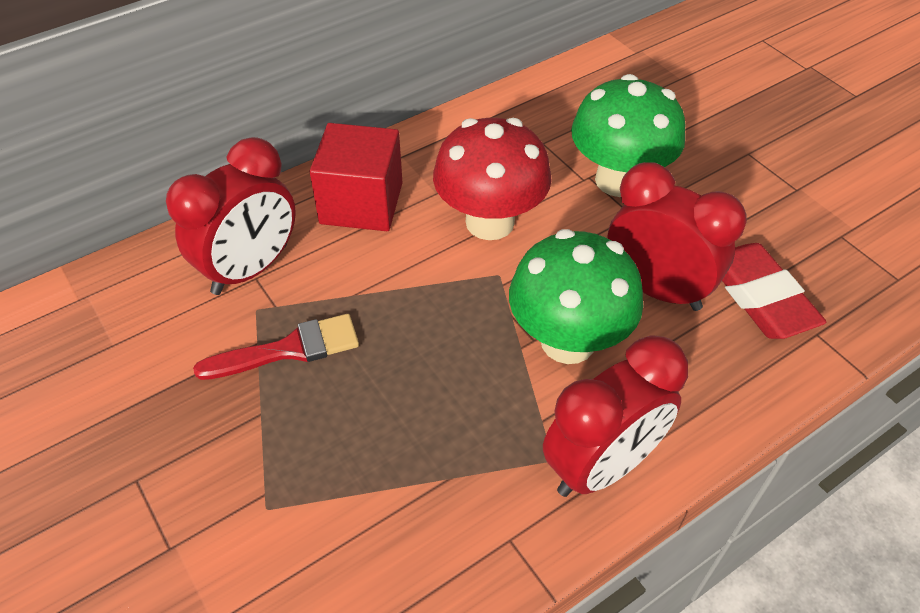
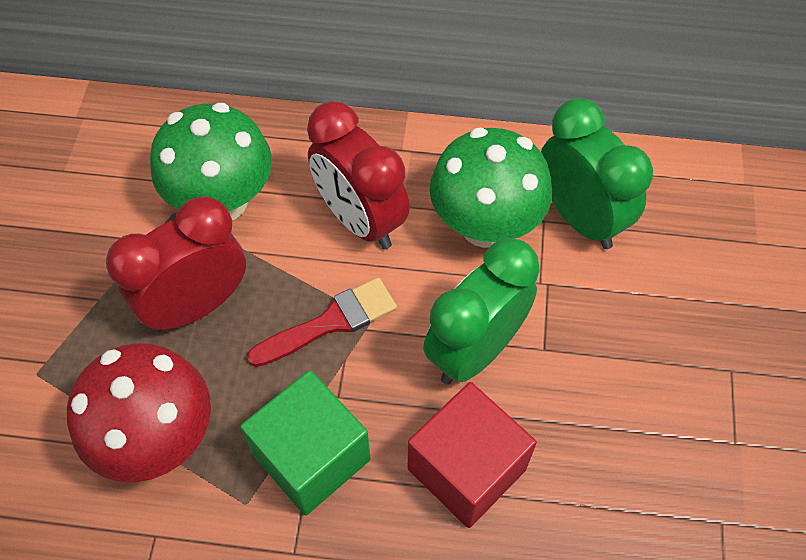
green clock: none = 0 -> [423,238,540,384] [541,98,653,249] = 2
green cube: none = 0 -> [240,370,370,515] = 1
red clock: [166,137,296,295] [543,335,688,497] [607,162,747,311] = 3 -> [106,196,246,332] [307,101,410,249] = 2
red eraser: [722,243,827,339] = 1 -> none = 0

